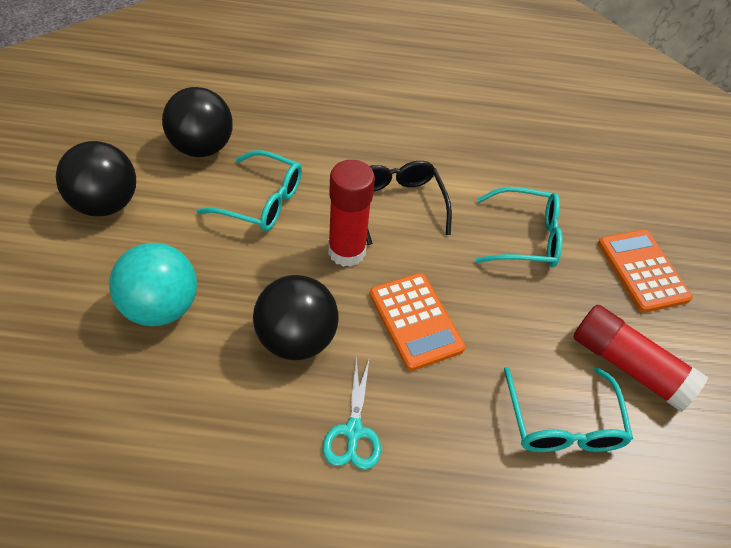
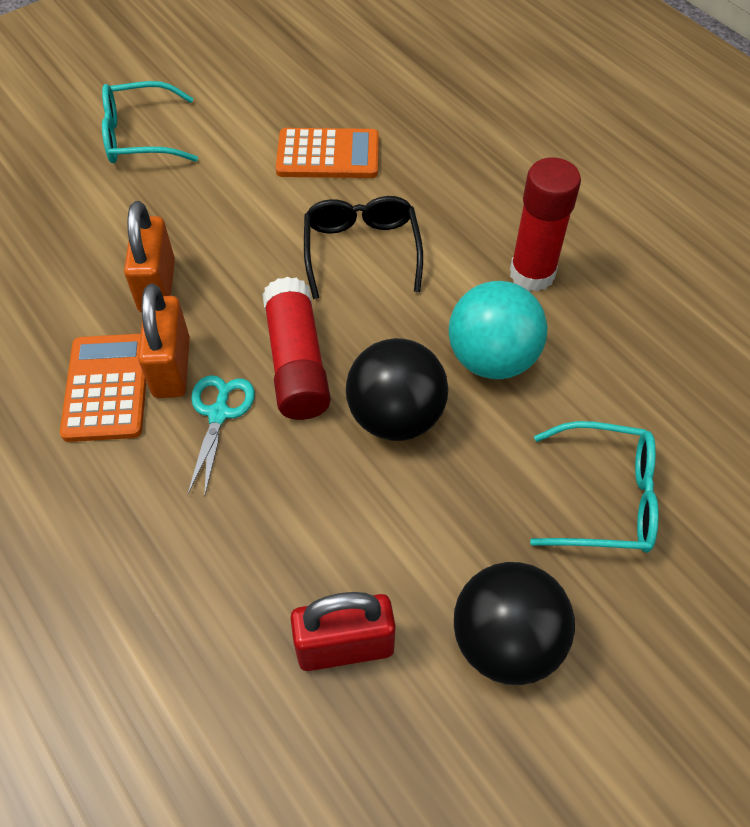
black ball: [56,141,136,216] [162,87,233,157] [253,275,338,360] = 3 -> [346,338,448,441] [454,562,575,685] = 2
orange padlock: none = 0 -> [124,201,175,313] [138,284,190,398] = 2
red padlock: none = 0 -> [290,592,396,671] = 1
turquoise glasses: [197,150,302,231] [476,187,562,267] [504,367,633,452] = 3 -> [102,81,198,163] [530,421,659,553] = 2

